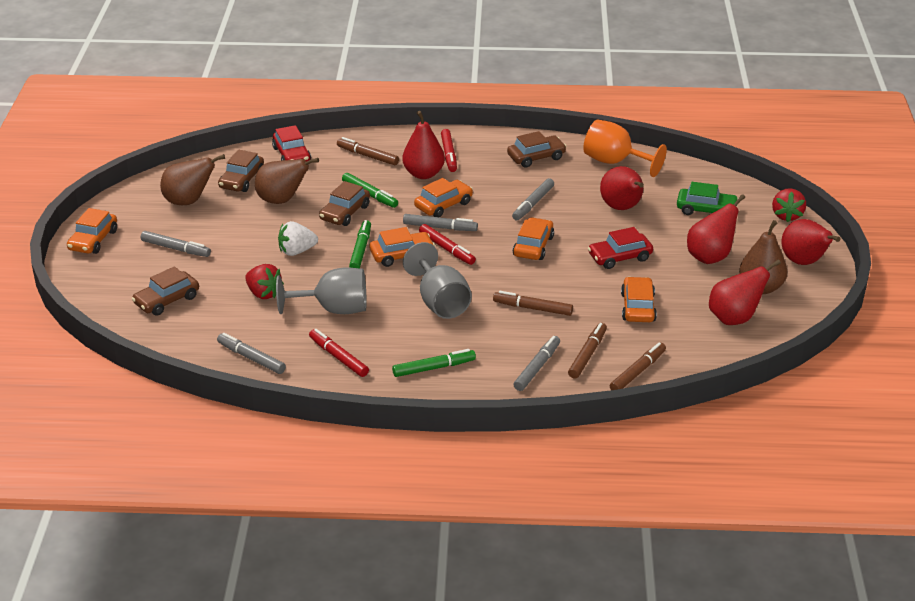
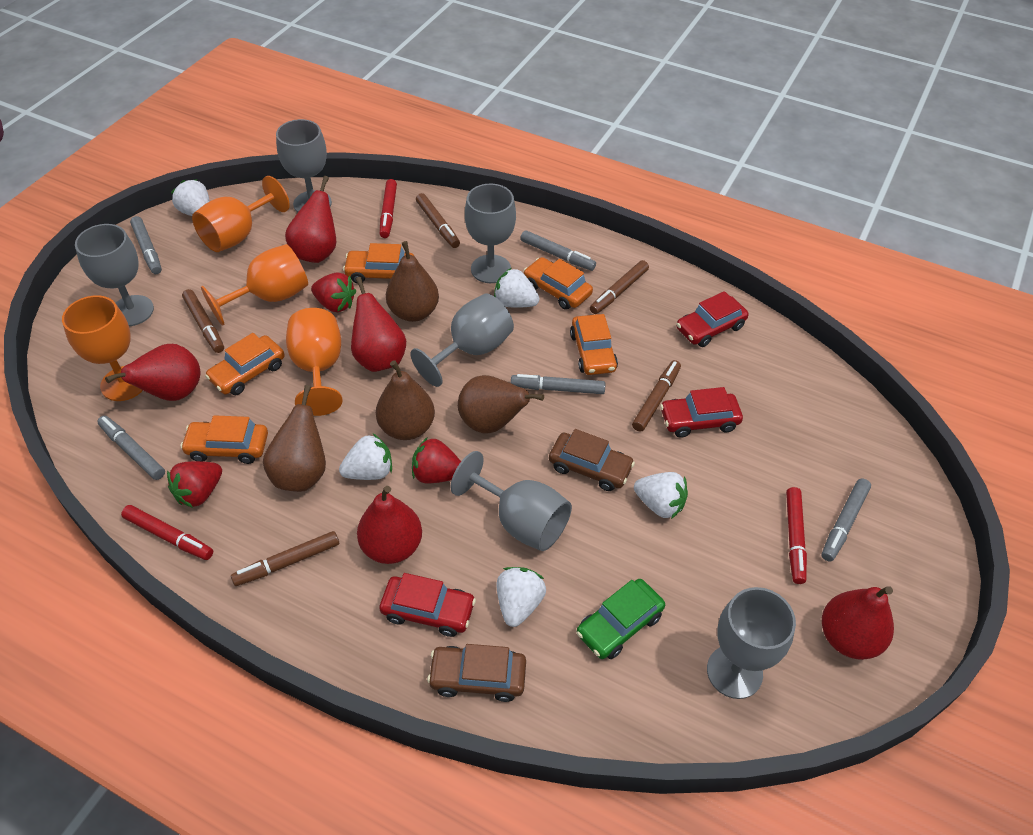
brown car: [132,266,199,316] [218,150,264,192] [319,181,370,226] [507,131,567,168] = 4 -> [427,644,526,702] [549,429,635,491] = 2
brown marker: [337,137,399,165] [493,291,573,316] [568,323,607,379] [610,342,666,390] = 4 -> [182,289,224,353] [231,531,339,586] [416,193,460,248] [590,260,649,314] [632,360,681,432] = 5
brown pear: [160,154,225,205] [255,158,319,204] [739,220,787,294] = 3 -> [263,385,326,492] [376,360,435,440] [386,241,439,322] [458,375,544,434] = 4
green marker: [342,173,398,208] [349,220,371,268] [392,349,476,377] = 3 -> none = 0
grey goblet: [276,267,367,314] [403,242,472,319] = 2 -> [75,224,154,326] [276,119,332,212] [410,293,514,387] [450,451,572,551] [465,184,516,283] [707,587,796,699] = 6
orange goblet: [583,120,667,177] = 1 -> [62,295,143,401] [192,176,290,252] [201,244,308,326] [286,308,343,416] = 4
red car: [272,125,311,161] [588,227,653,269] = 2 -> [379,573,476,637] [660,387,743,438] [676,291,749,347] = 3
red strawberry: [245,264,284,299] [772,188,806,222] = 2 -> [167,461,222,508] [311,272,356,312] [412,437,461,484] = 3
white strawberry: [278,221,318,256] = 1 -> [171,179,210,216] [339,434,392,480] [494,268,540,308] [496,567,546,627] [634,472,688,519] = 5

